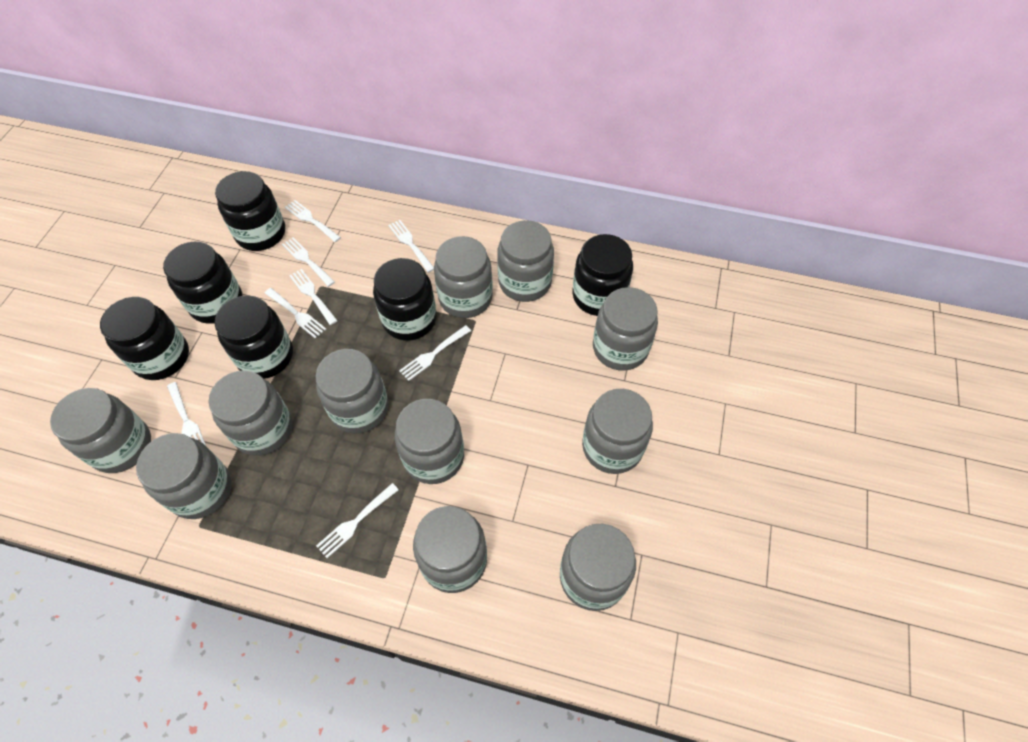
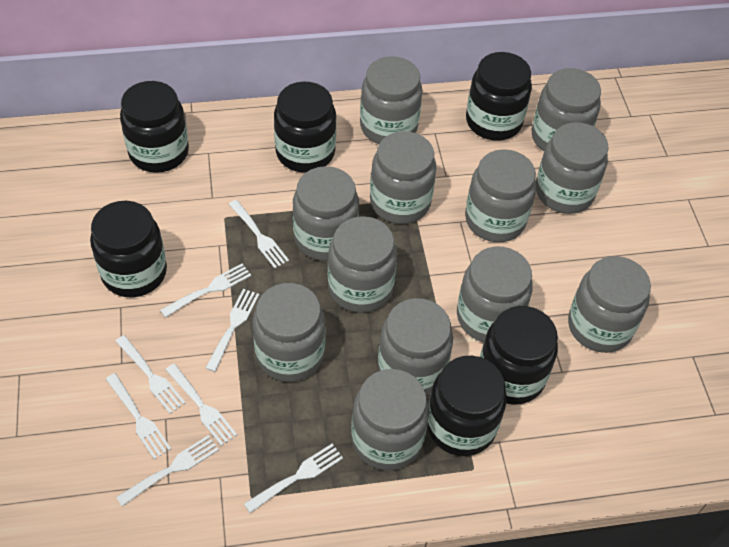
grey jar: [50,388,151,473] [136,433,231,519] [209,371,293,456] [316,349,388,434] [395,399,464,484] [413,506,487,593] [434,236,493,318] [497,220,554,302] [560,524,636,611] [582,389,653,474] [593,287,658,371] = 11 -> [252,283,325,382] [293,166,359,261] [328,216,397,313] [351,369,429,470] [360,56,422,144] [370,131,437,224] [378,298,453,395] [457,247,533,342] [465,149,536,242] [532,68,601,151] [536,122,609,214] [568,256,651,353] = 12

